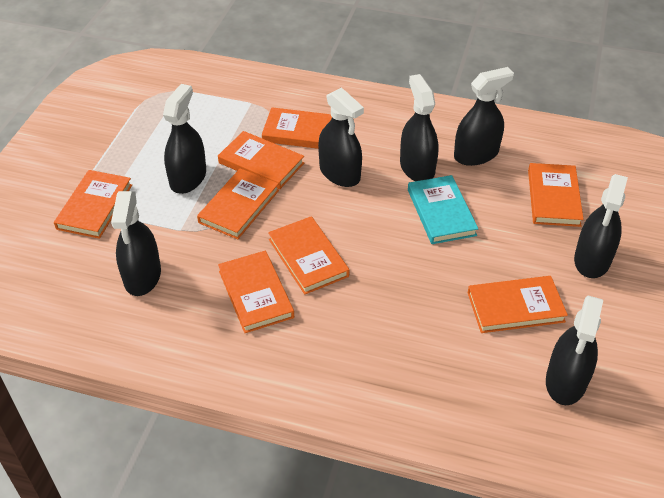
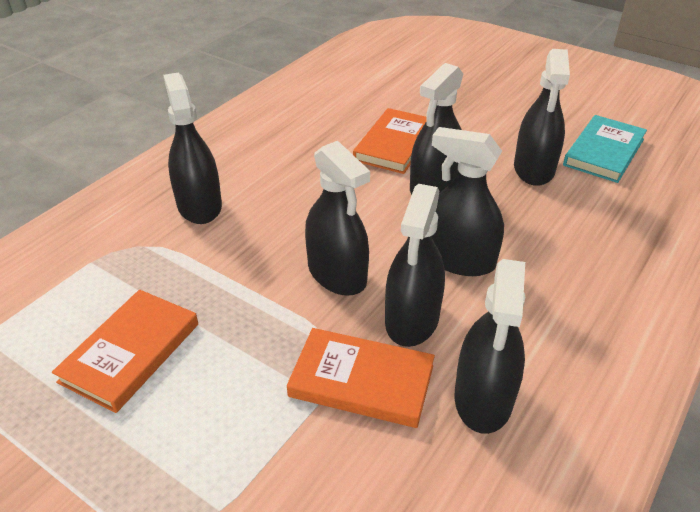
orange book: [54,170,132,239] [197,169,279,239] [218,131,304,189] [218,251,294,333] [262,107,332,149] [268,216,349,295] [468,276,568,333] [528,163,584,227] = 8 -> [52,290,198,413] [287,328,435,428] [353,108,427,174] = 3

